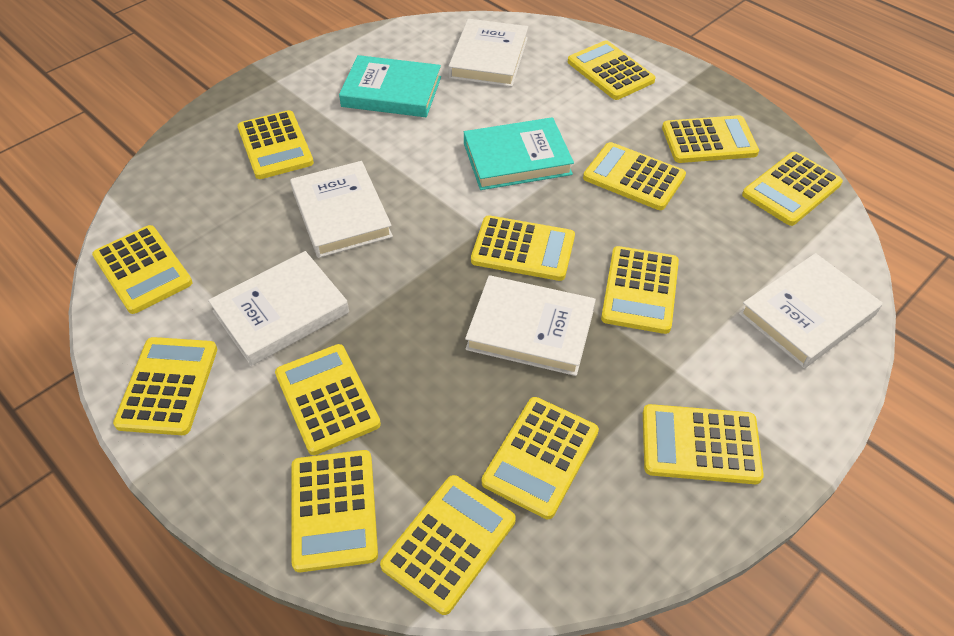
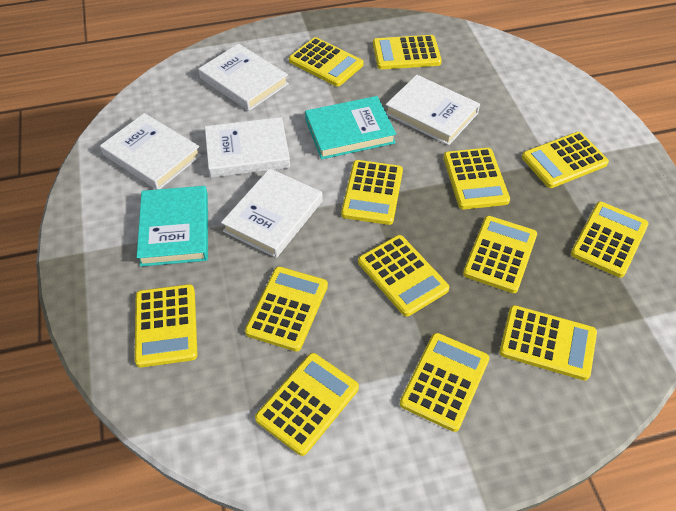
yellow calculator: [92,225,193,314] [113,337,217,435] [237,110,314,179] [275,344,381,455] [291,450,378,572] [380,475,516,615] [471,215,575,281] [482,397,599,519] [568,40,656,100] [583,142,686,210] [601,246,679,334] [643,404,764,484] [662,115,759,163] [742,152,843,226] = 14 -> [135,284,198,367] [245,267,328,352] [255,353,359,456] [289,37,364,87] [341,160,403,225] [358,235,449,317] [373,35,442,69] [400,333,489,432] [443,148,510,209] [463,216,537,293] [499,305,597,381] [522,132,609,188] [571,202,649,278] = 13

